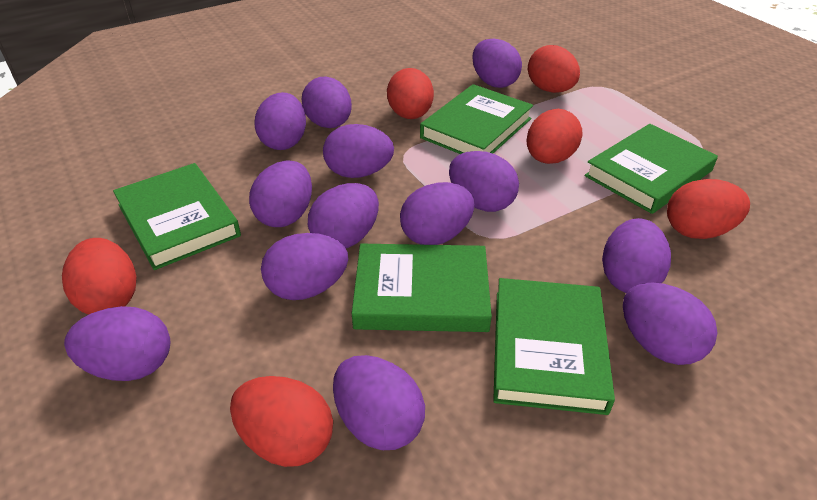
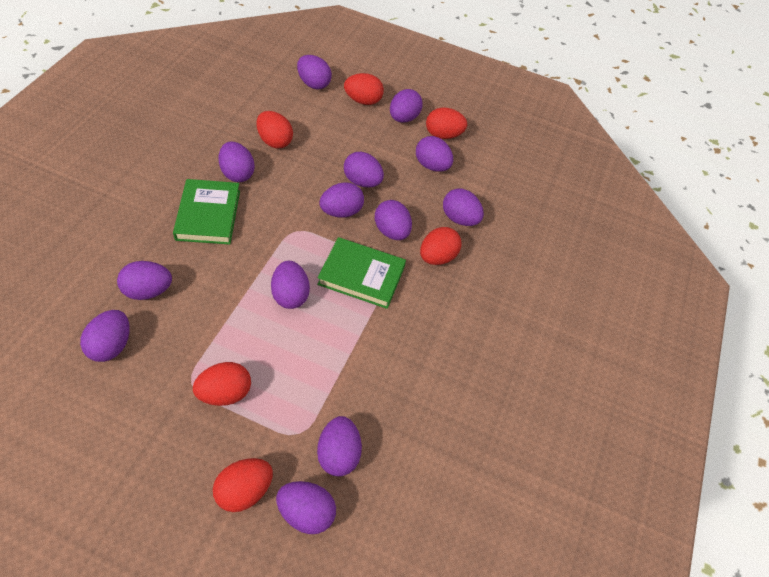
green book: [113,163,241,270] [352,244,492,332] [420,84,533,154] [493,278,615,415] [584,124,718,214] = 5 -> [173,179,240,245] [317,237,406,309] = 2

